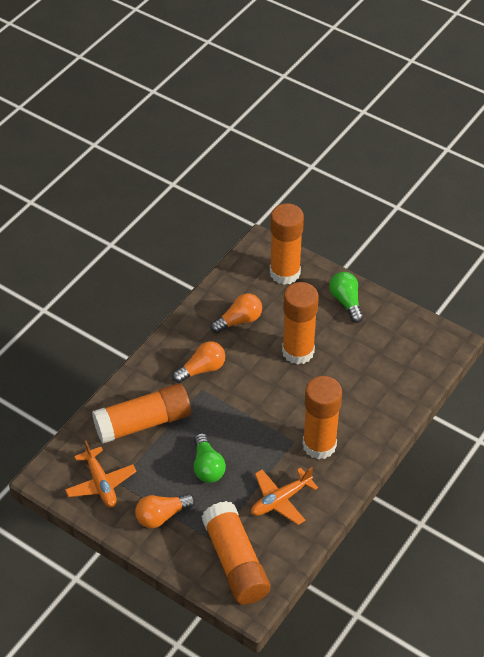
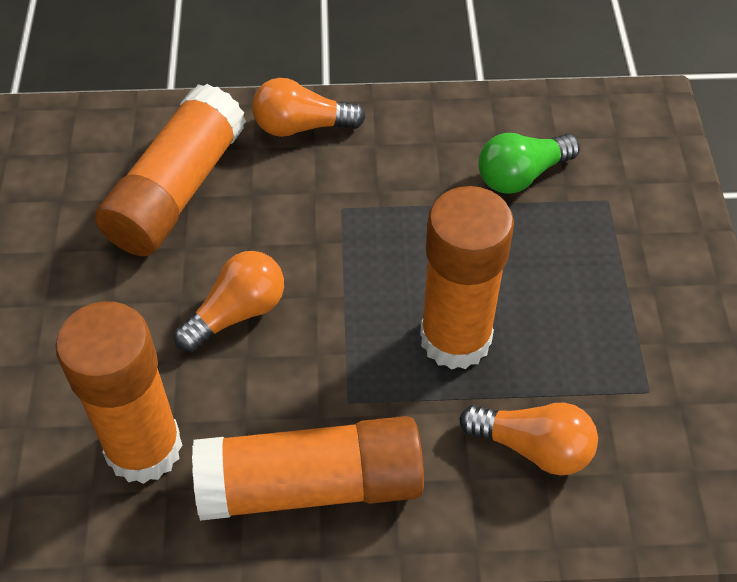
green light bulb: [194,433,226,483] [329,272,363,323] = 2 -> [478,133,580,194] = 1
orange glue stick: [92,384,191,444] [201,501,270,605] [270,203,304,285] [282,282,319,365] [303,376,342,460] = 5 -> [56,301,183,484] [95,84,246,256] [192,416,424,521] [420,186,514,370] = 4
orange plane: [65,441,136,508] [251,467,318,525] = 2 -> none = 0

